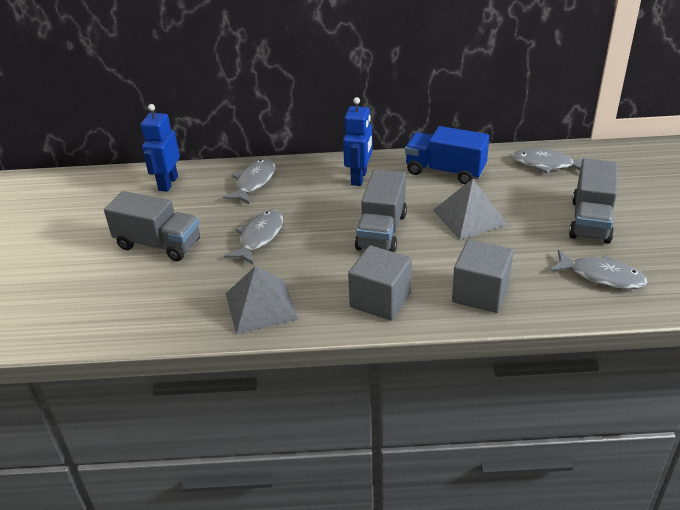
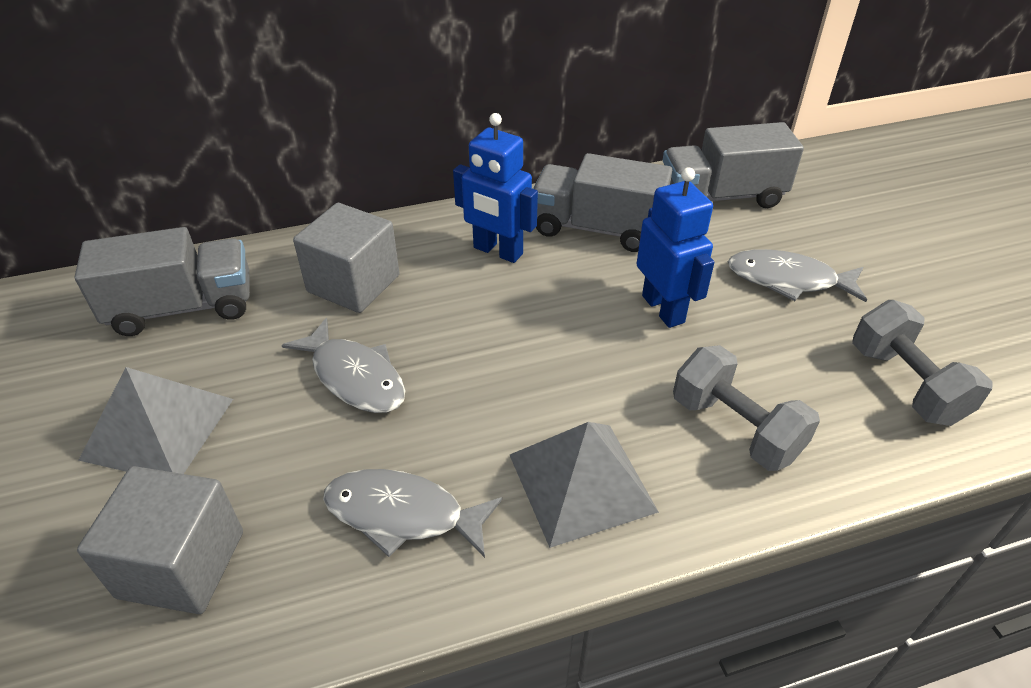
blue truck: [405,126,489,185] = 1 -> none = 0
grey dumbbell: none = 0 -> [673,345,820,471] [852,300,993,426] = 2
grey fish: [223,159,275,204] [224,210,283,264] [512,149,589,173] [550,250,648,289] = 4 -> [282,318,405,413] [323,469,502,558] [728,249,867,302] = 3

